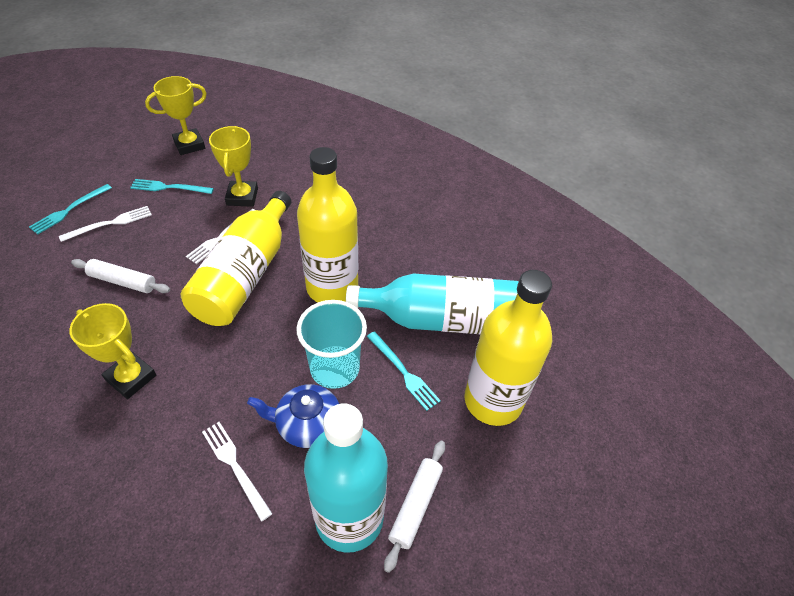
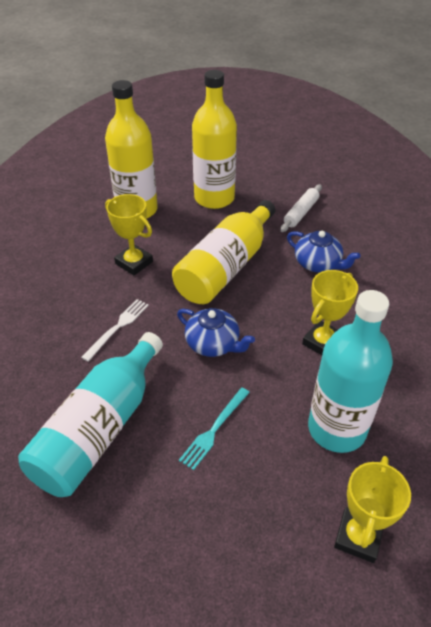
blue teapot: [247,384,339,448] = 1 -> [177,308,255,357] [287,231,361,272] = 2
turquoise cup: [296,300,367,389] = 1 -> none = 0
turquoise fork: [29,184,112,235] [130,179,214,194] [367,331,441,411] = 3 -> [179,387,250,470] = 1
white fork: [59,206,152,242] [186,209,255,264] [202,422,272,522] = 3 -> [81,299,149,362] = 1
white rolling pin: [71,259,170,293] [384,441,445,573] = 2 -> [280,184,322,232] = 1

